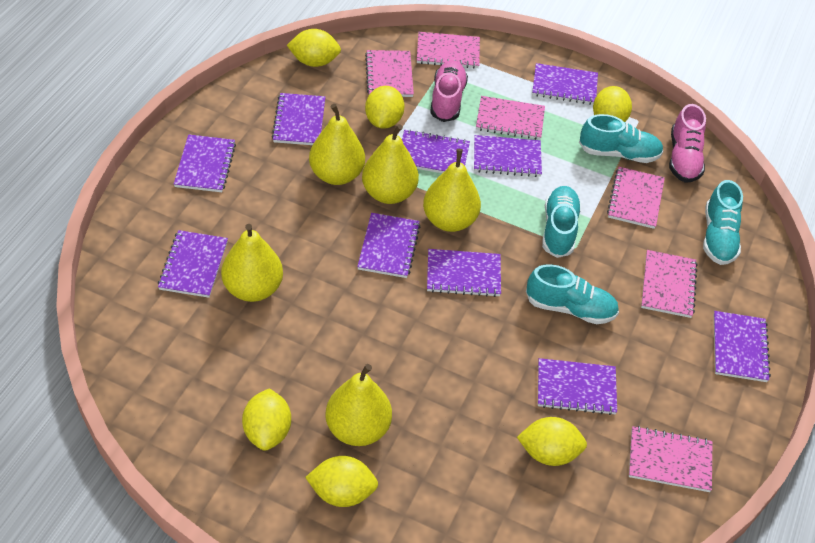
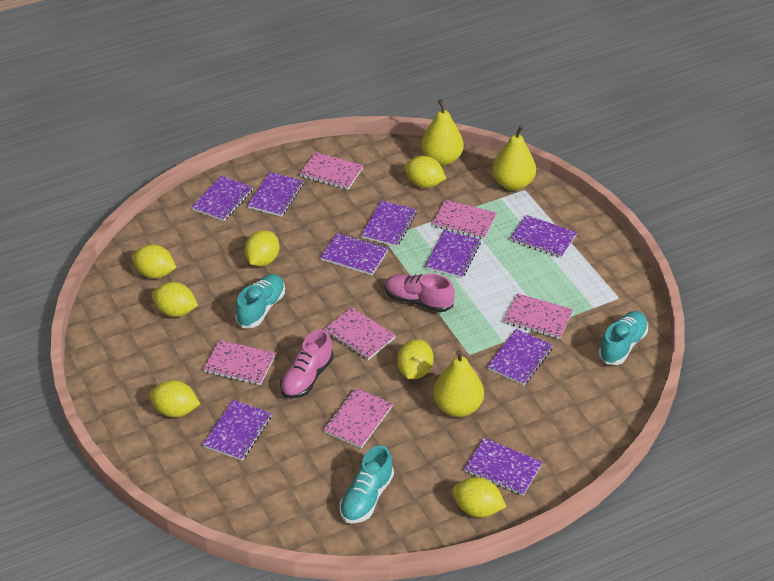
purple notebook: [158,230,228,298] [174,134,236,192] [272,93,325,145] [357,213,421,278] [402,129,470,173] [427,249,501,297] [474,135,542,177] [532,63,598,105] [538,358,617,415] [714,311,771,382] = 10 -> [192,176,253,221] [203,400,272,461] [247,172,304,217] [320,233,388,275] [361,200,417,247] [425,230,481,278] [464,438,543,496] [487,329,553,385] [510,215,577,258] = 9
turquoise shoe: [526,264,619,324] [542,186,581,258] [579,114,663,163] [703,180,743,265] = 4 -> [235,274,285,328] [339,445,394,524] [598,311,648,365] = 3
yellow lemon: [242,388,291,451] [287,29,341,67] [305,456,378,507] [365,86,404,129] [517,417,587,466] [593,86,632,122] = 6 -> [132,244,177,279] [149,380,200,418] [152,282,198,317] [244,230,279,266] [397,339,434,379] [404,156,446,188] [452,477,506,518] = 7
yellow pear: [221,224,283,302] [309,104,365,185] [326,364,392,446] [362,124,419,204] [423,149,481,232] = 5 -> [421,100,464,166] [433,350,484,417] [492,125,536,191] = 3

